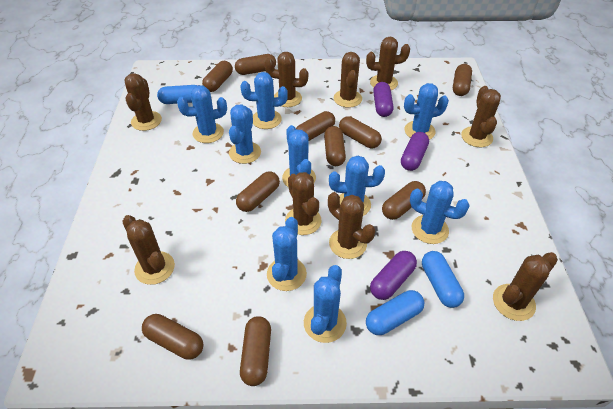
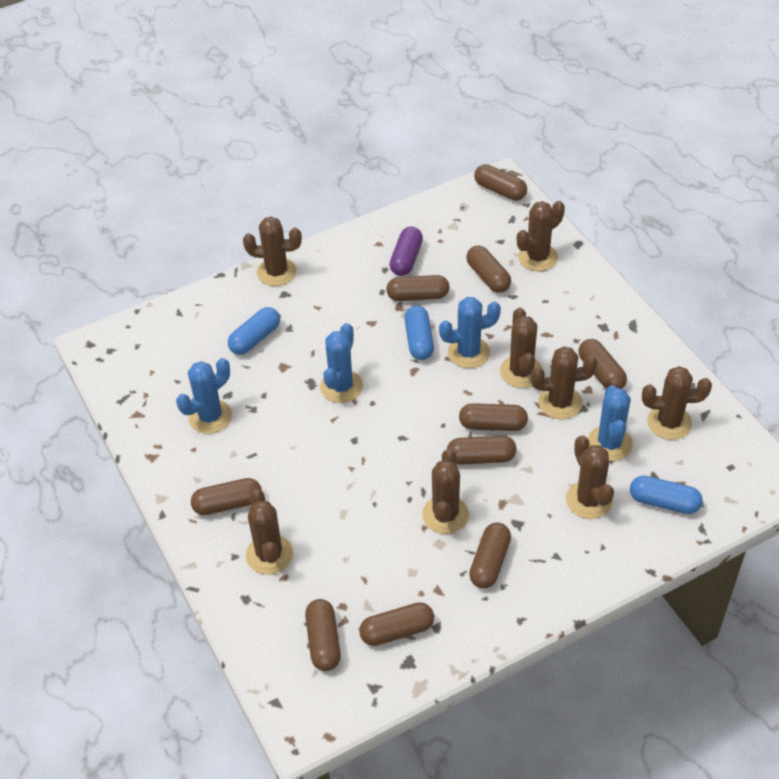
blue cactus: [177,85,227,143] [229,104,261,164] [240,72,288,129] [267,217,307,291] [282,125,316,188] [304,265,347,343] [329,156,385,216] [404,83,449,140] [410,181,470,244] = 9 -> [176,358,232,434] [320,323,363,403] [439,297,501,368] [588,385,633,461] = 4
brown cactus: [122,215,175,285] [125,73,162,131] [265,52,308,107] [285,172,322,235] [328,192,375,259] [334,52,362,108] [366,37,410,90] [461,86,501,147] [493,252,558,321] = 9 -> [243,216,302,286] [246,489,293,575] [422,449,469,534] [500,308,543,388] [517,201,565,271] [531,346,598,419] [566,435,614,519] [642,366,712,440] = 8
purple capsule: [370,251,417,300] [373,82,394,117] [401,132,429,171] = 3 -> [390,226,423,276] = 1

